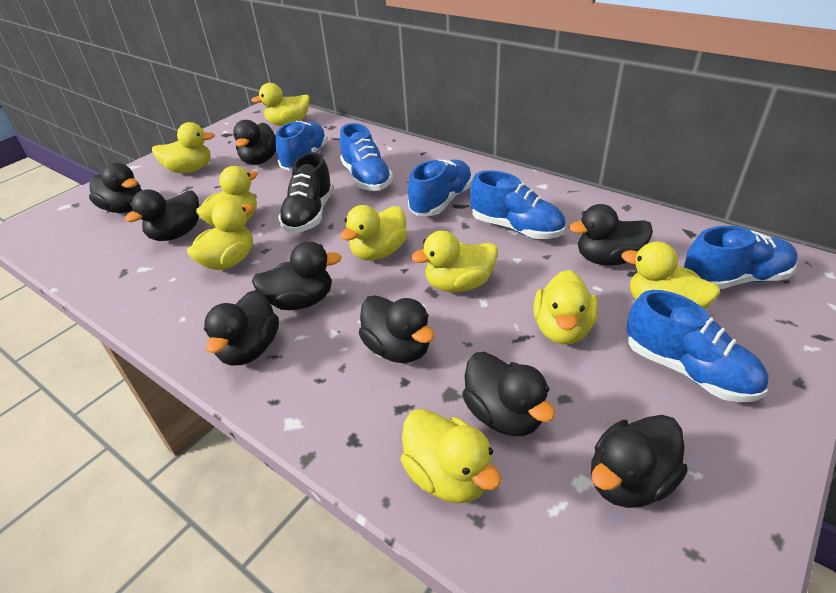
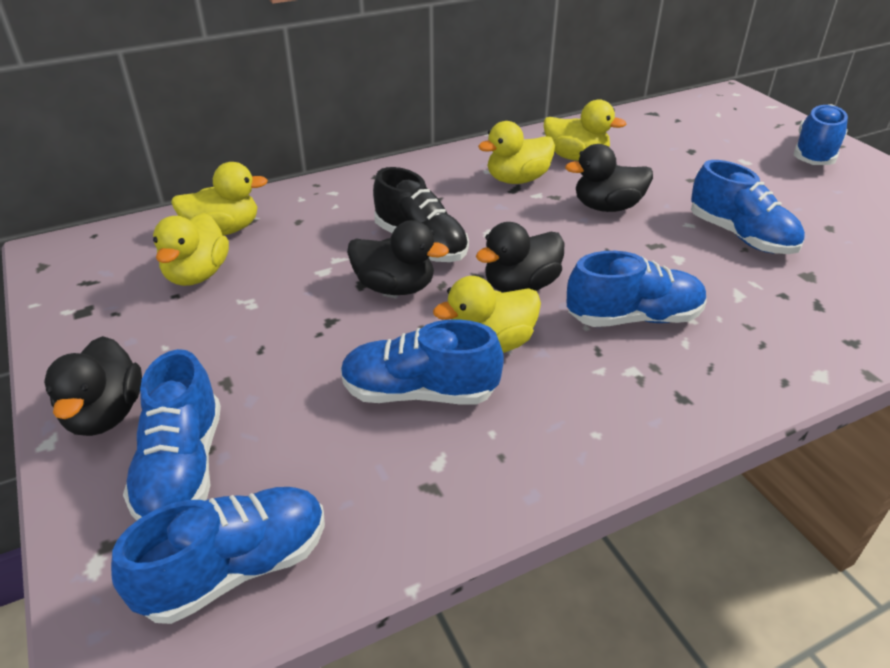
black duck: [89,163,142,213] [125,189,199,241] [204,290,279,365] [233,120,276,165] [252,241,342,310] [359,295,435,363] [462,352,555,436] [569,204,653,266] [591,415,688,508] = 9 -> [44,336,142,436] [347,220,449,295] [476,222,565,293] [565,144,653,212] = 4
yellow duck: [152,122,215,173] [187,200,253,270] [196,166,258,227] [251,83,310,126] [340,205,408,260] [401,409,502,504] [411,231,498,292] [534,270,598,344] [621,241,720,309] = 9 -> [153,213,229,286] [171,162,268,235] [433,276,541,353] [478,121,555,184] [544,99,626,161] = 5

